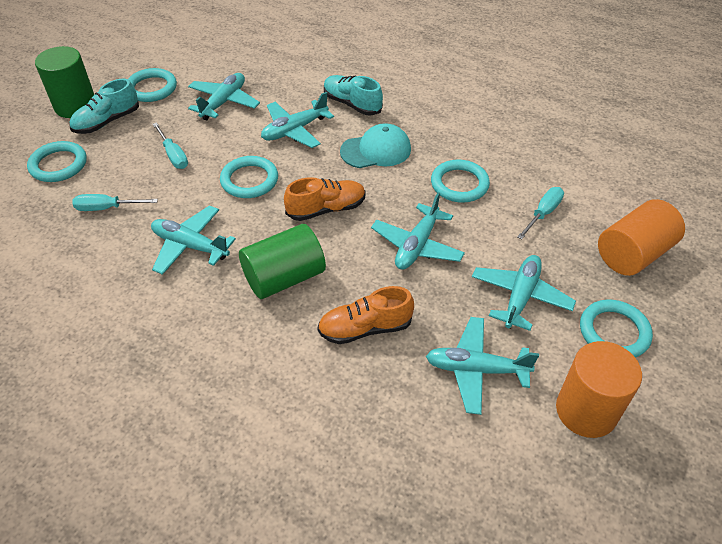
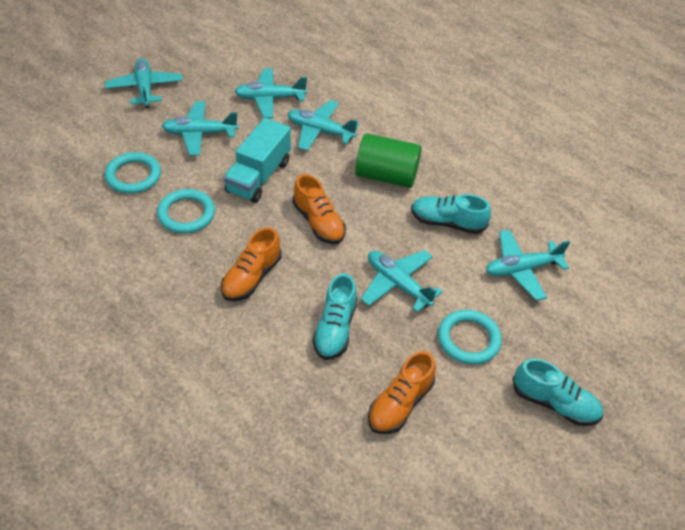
green cylinder: [35,46,94,118] [239,224,326,299] = 2 -> [355,133,422,188] = 1
orange cylinder: [556,341,642,438] [598,199,685,276] = 2 -> none = 0
orange shoe: [284,177,366,221] [317,286,414,344] = 2 -> [221,227,281,301] [293,174,346,244] [368,351,436,434] = 3
turquoise cap: [340,123,411,168] = 1 -> none = 0
turquoise ring: [27,141,87,182] [128,68,177,102] [220,156,278,198] [431,160,490,203] [580,299,653,358] = 5 -> [105,152,161,194] [157,189,215,233] [438,310,502,365] = 3
turquoise screwdriver: [72,194,158,211] [153,122,188,169] [517,187,564,240] = 3 -> none = 0
turquoise shoe: [70,79,139,134] [324,75,383,116] = 2 -> [312,274,357,360] [411,194,491,234] [513,358,603,426] = 3
turquoise truck: none = 0 -> [224,118,291,203] = 1

